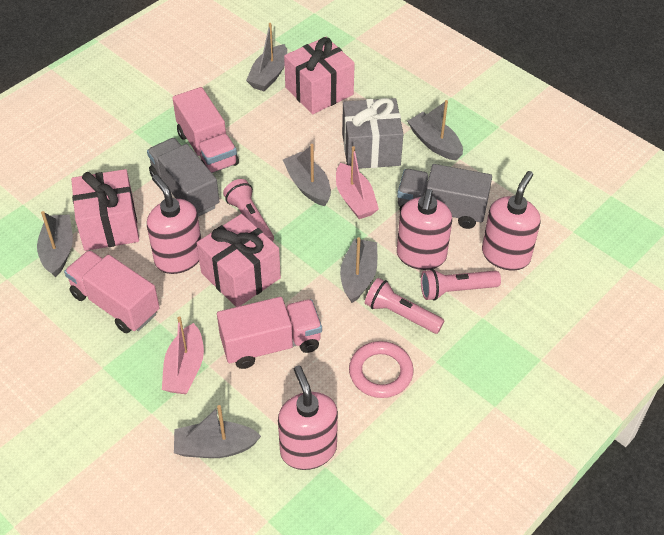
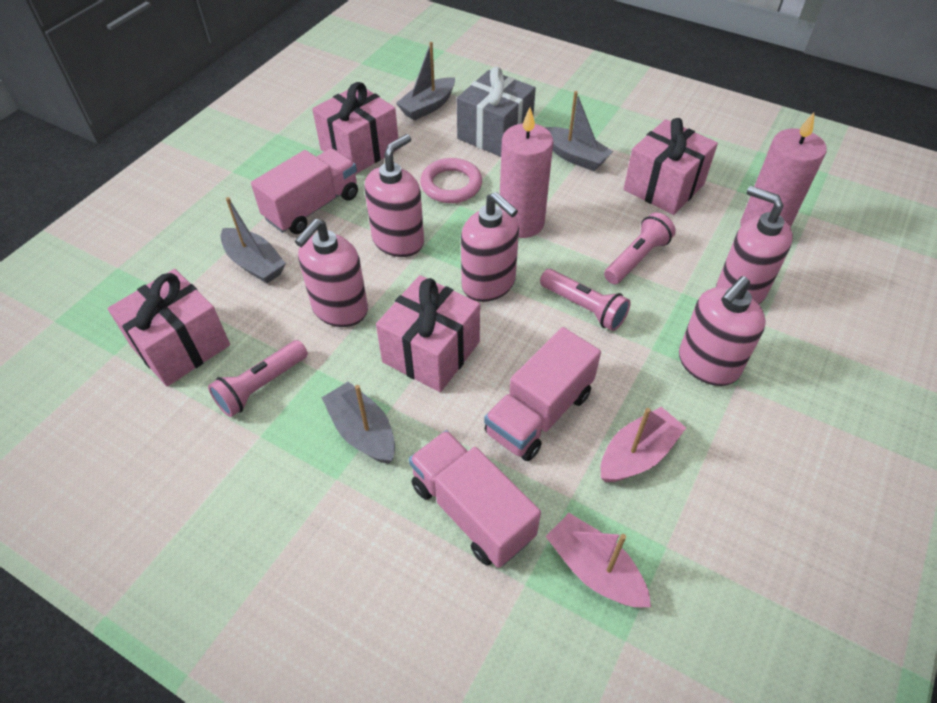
grey boat: [37,211,73,277] [174,405,261,458] [246,23,287,91] [283,144,331,206] [340,237,377,303] [407,100,463,160] = 6 -> [221,197,286,283] [322,382,395,464] [396,42,455,121] [544,91,613,171] = 4
grey truck: [147,138,219,217] [397,164,492,229] = 2 -> none = 0
pink candle: none = 0 -> [499,108,553,238] [740,113,827,227] = 2
pink gift: [71,169,139,251] [197,214,281,307] [284,37,355,114] = 3 -> [108,269,230,386] [312,82,398,174] [376,275,480,392] [624,118,718,215] = 4
pink soap dispenser: [147,174,201,274] [278,365,338,470] [397,189,452,270] [482,171,541,271] = 4 -> [295,219,368,327] [364,134,424,257] [461,192,519,302] [679,276,766,386] [716,186,793,304] = 5

